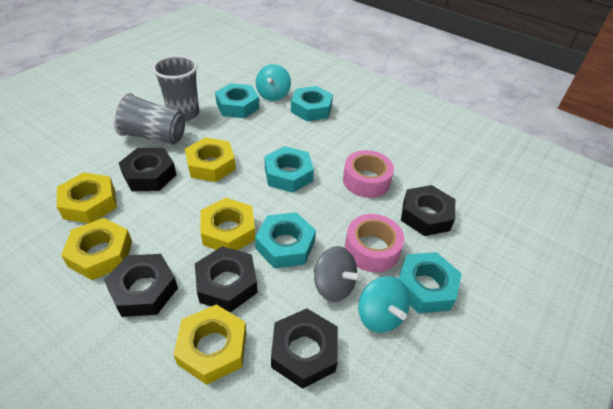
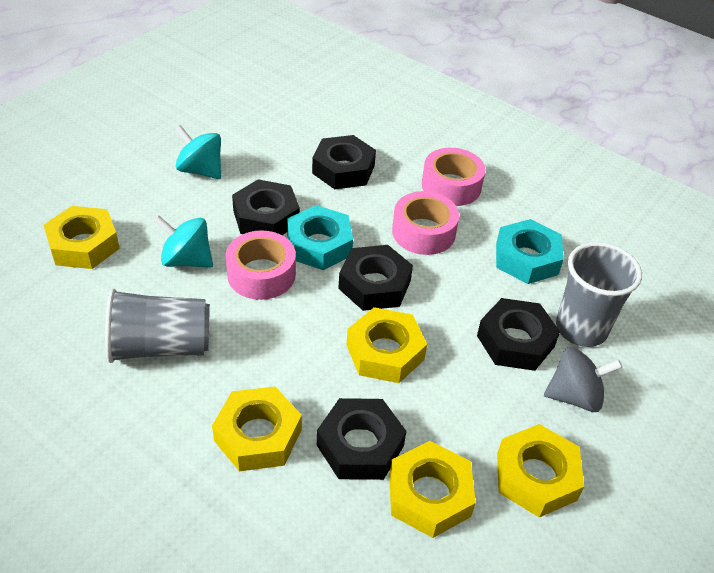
pink tape: [343,150,394,198] [345,214,404,272] = 2 -> [226,230,296,300] [392,191,459,255] [422,148,485,206] = 3
turquoise nut: [215,83,259,118] [255,212,316,268] [264,146,314,193] [291,86,333,121] [398,252,462,313] = 5 -> [287,205,353,270] [496,219,564,284] = 2

